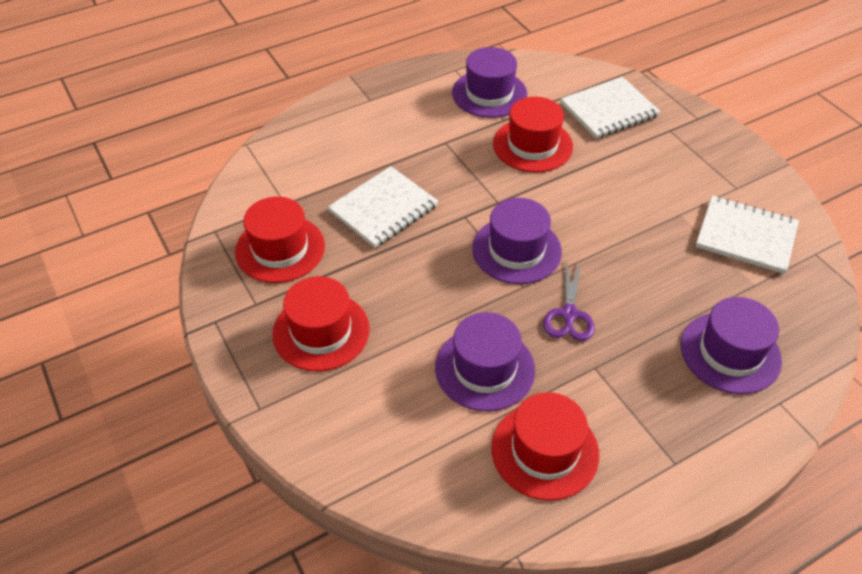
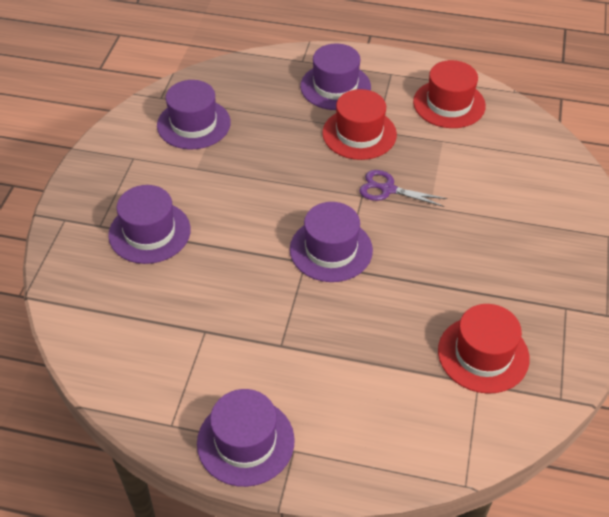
purple hat: [435,312,535,411] [452,47,527,118] [472,198,562,284] [681,297,782,394] = 4 -> [108,185,191,264] [157,80,231,150] [197,389,295,487] [290,202,373,282] [300,44,371,110] = 5
red hat: [235,197,325,283] [272,276,370,371] [491,392,599,501] [493,97,573,173] = 4 -> [322,89,397,160] [413,60,486,128] [438,304,530,394] = 3
white notebook: [328,166,438,248] [561,77,660,139] [696,196,799,274] = 3 -> none = 0

